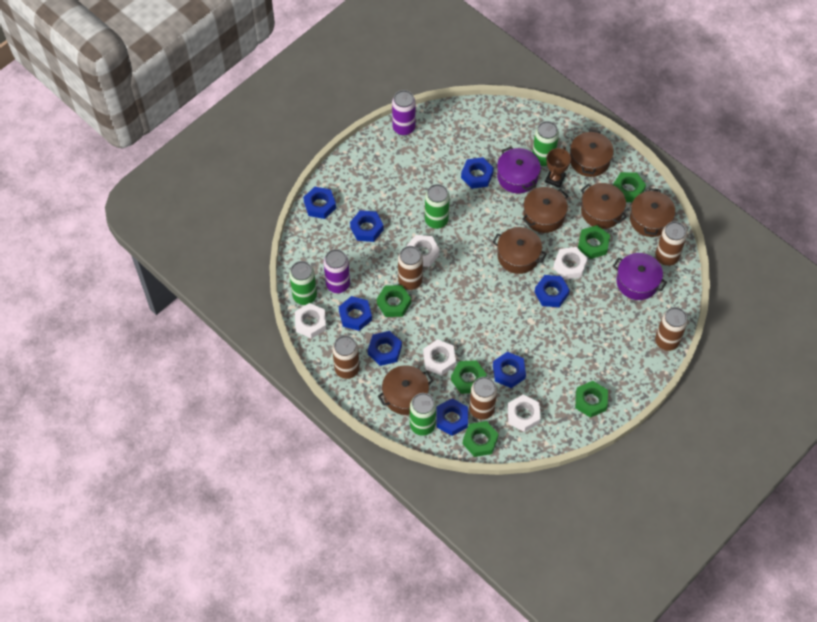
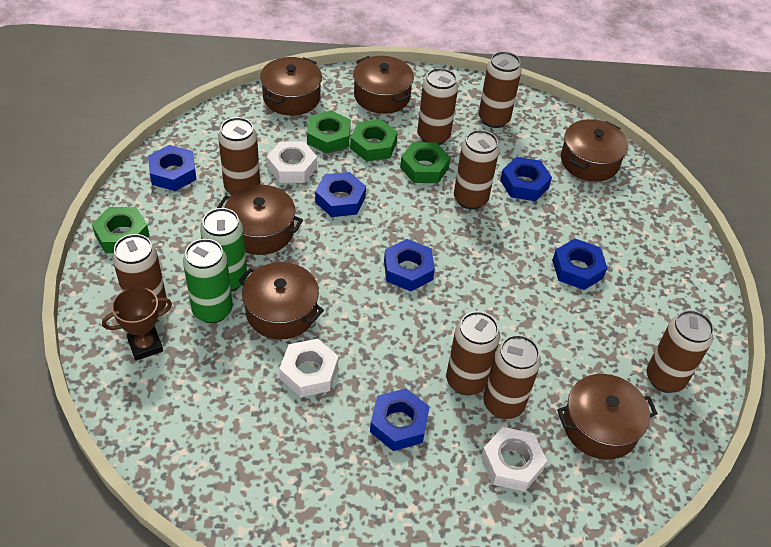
blue nut: [303,187,336,219] [339,296,372,331] [350,210,384,242] [368,331,402,366] [436,398,468,436] [461,157,494,189] [493,352,526,388] [535,275,570,307] = 8 -> [148,145,197,191] [315,172,366,217] [370,388,430,451] [384,239,435,291] [500,157,552,201] [552,239,607,290] = 6
brown can: [332,336,360,379] [398,246,423,290] [469,377,497,420] [655,221,687,266] [655,307,688,351] = 5 -> [112,234,167,312] [218,117,260,195] [417,68,458,145] [446,311,500,395] [454,130,499,210] [479,51,522,128] [483,335,541,419] [647,310,714,393] = 8
green can: [289,261,317,305] [410,393,436,436] [425,184,450,229] [532,121,559,166] = 4 -> [183,239,233,323] [200,208,247,291] = 2
green nut: [377,285,411,317] [451,360,487,394] [463,421,499,457] [575,381,608,418] [578,225,610,259] [613,172,646,202] = 6 -> [92,207,150,253] [307,110,351,154] [350,119,398,161] [400,142,450,183] = 4
purple can: [323,249,350,293] [392,90,416,136] = 2 -> none = 0
purple pot: [497,147,541,193] [613,253,667,300] = 2 -> none = 0
white nut: [295,303,326,339] [407,235,440,267] [423,339,456,376] [508,394,540,432] [553,247,588,280] = 5 -> [267,141,317,183] [279,339,339,397] [481,427,547,492] = 3

